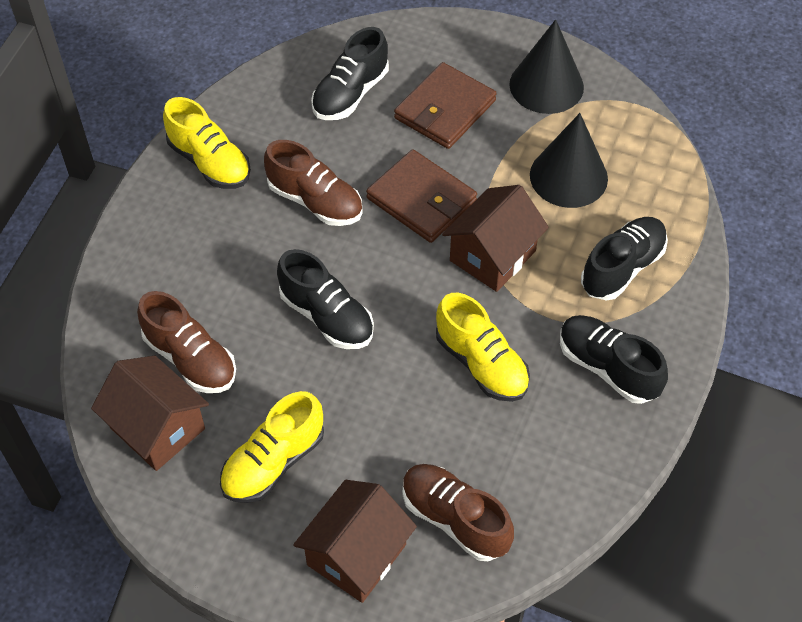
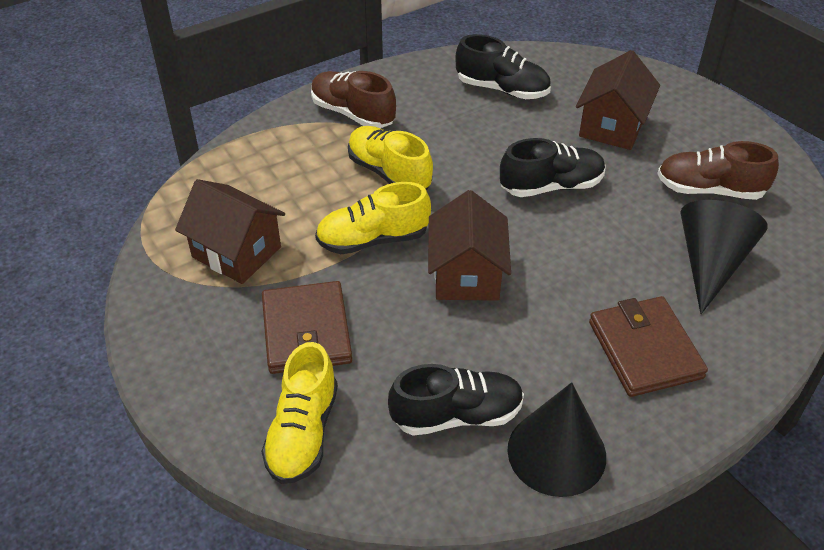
black shoe: [277,249,374,349] [311,27,389,120] [560,315,668,404] [581,217,668,301] = 4 -> [388,364,524,436] [455,34,551,99] [500,138,606,197] = 3
brown shoe: [137,291,236,393] [264,140,363,226] [403,464,514,561] = 3 -> [311,71,396,128] [657,141,779,200] = 2

